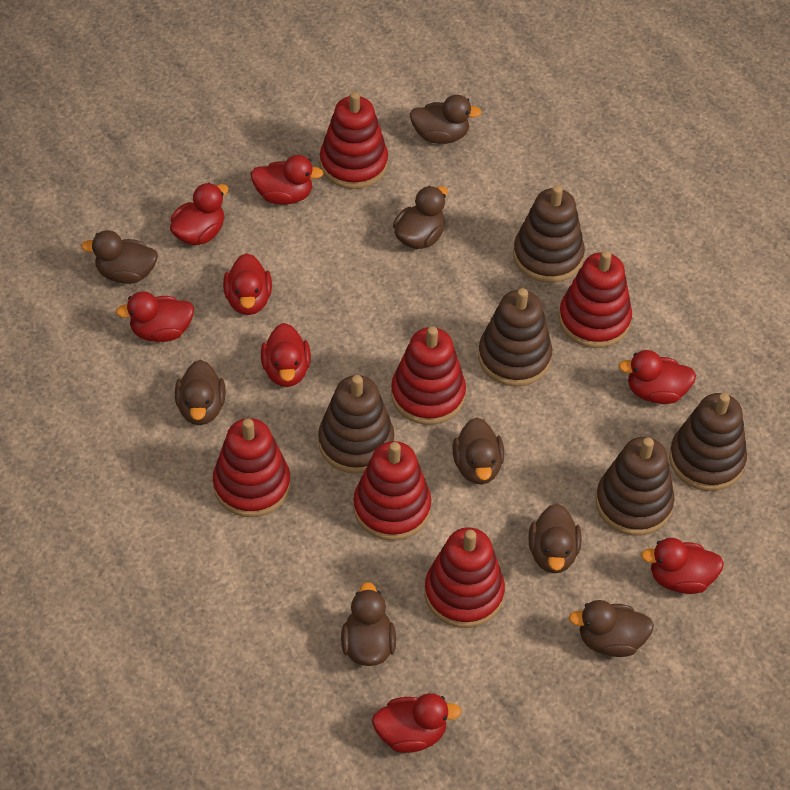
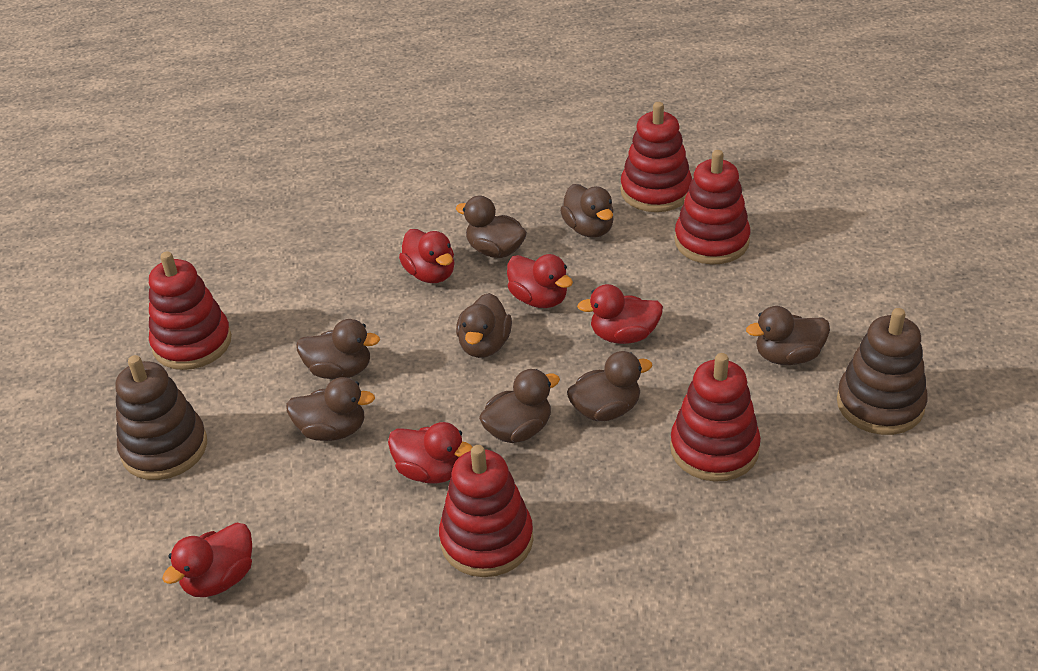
brown stacking toy: [318,375,394,474] [478,288,552,386] [513,185,585,283] [596,437,675,536] [669,393,747,491] = 5 -> [115,355,207,480] [837,308,928,435] = 2
red duck: [116,291,194,342] [170,183,229,245] [223,253,272,315] [250,155,324,204] [261,323,311,387] [372,693,462,753] [619,350,696,404] [641,538,724,594] = 8 -> [162,522,252,597] [388,422,472,484] [399,229,454,283] [507,254,573,308] [577,284,663,344] = 5
red stacking toy: [213,418,290,517] [320,92,388,189] [353,441,431,541] [391,326,466,425] [424,527,505,628] [559,250,632,348] = 6 -> [149,252,232,370] [439,445,534,577] [620,102,692,212] [670,353,761,482] [674,150,750,264] = 5

